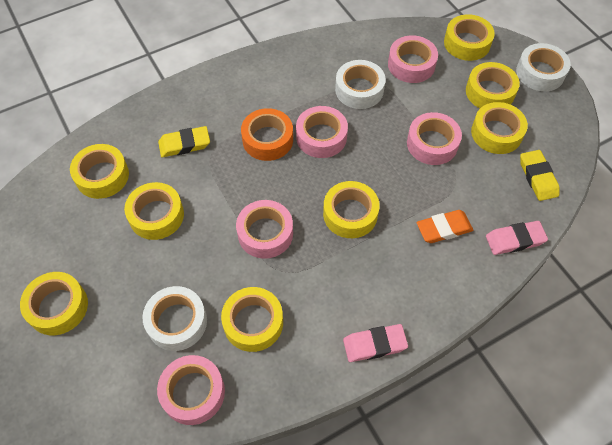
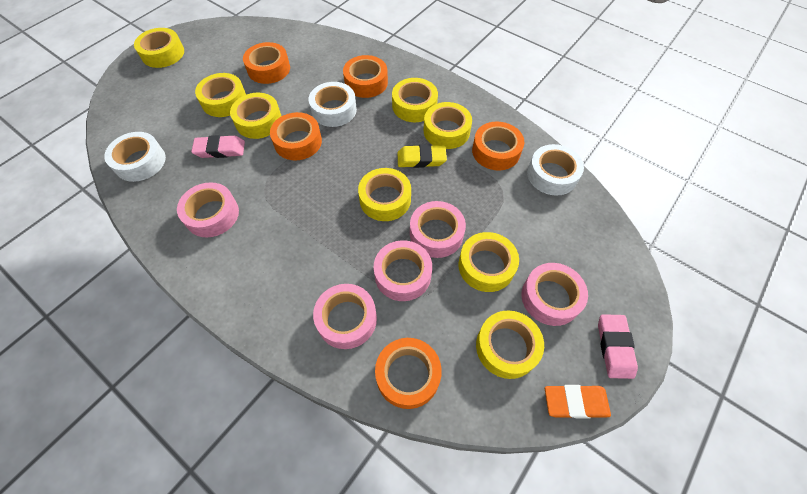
orange tape: [241,108,293,161] = 1 -> [243,42,290,84] [270,112,322,160] [343,55,388,98] [375,338,442,409] [472,122,525,171] = 5
yellow eraser: [158,126,210,157] [520,150,559,201] = 2 -> [398,144,447,168] = 1

